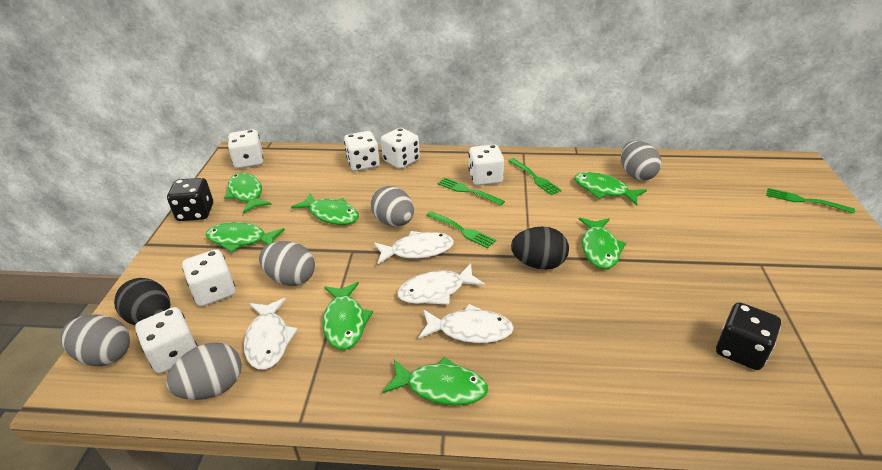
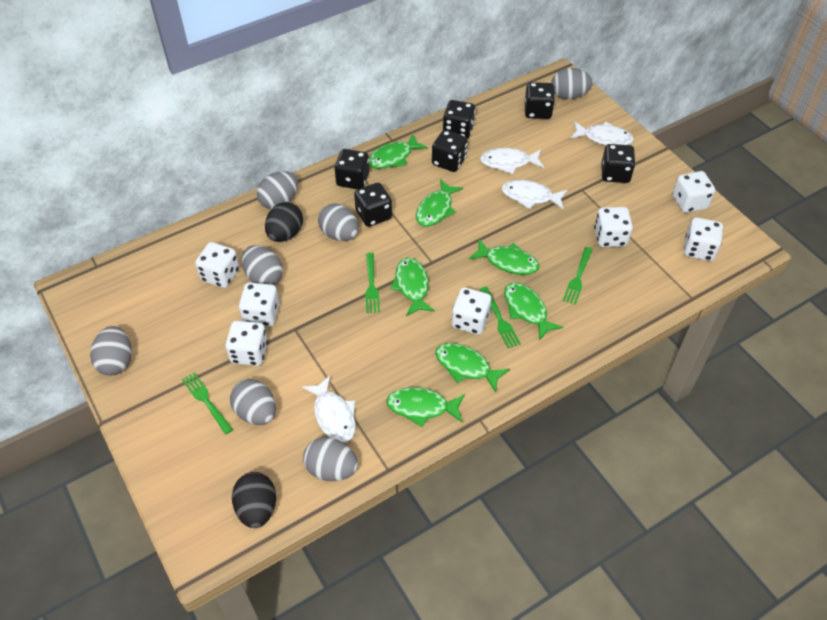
black dice: [167,178,213,221] [716,302,781,370] = 2 -> [334,149,369,189] [354,183,392,227] [432,130,468,172] [443,100,475,139] [525,82,555,119] [601,144,635,183] = 6
grey egg: [60,314,130,366] [166,342,242,400] [259,241,315,286] [371,186,414,227] [621,141,661,181] = 5 -> [90,326,132,375] [230,379,276,425] [242,245,283,285] [257,171,298,209] [303,437,358,481] [318,203,359,241] [551,68,593,99] = 7
white dice: [135,307,198,374] [182,249,235,307] [228,129,263,169] [344,131,380,171] [381,128,420,169] [468,144,504,186] = 6 -> [195,242,240,288] [225,321,268,366] [239,283,279,327] [452,287,491,335] [594,207,633,247] [673,171,715,213] [684,217,723,261] = 7

